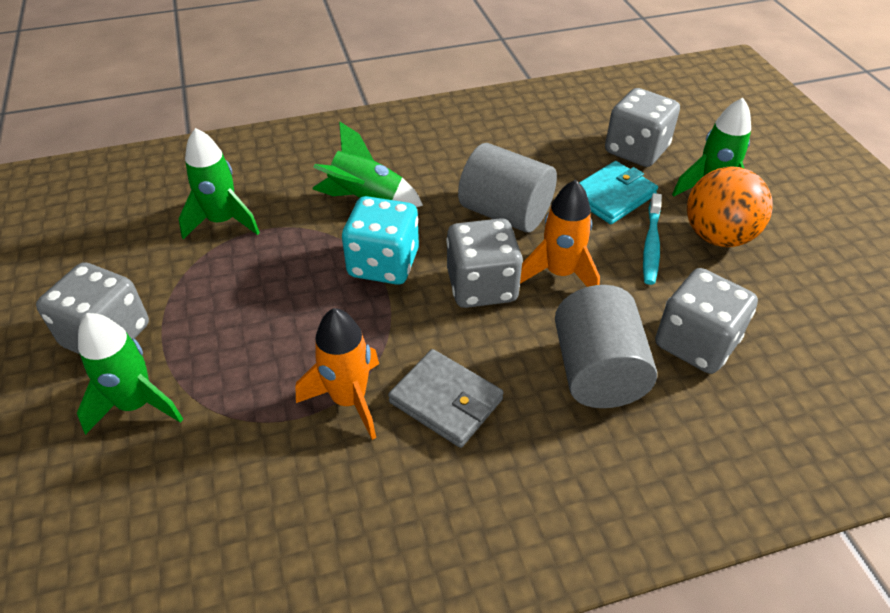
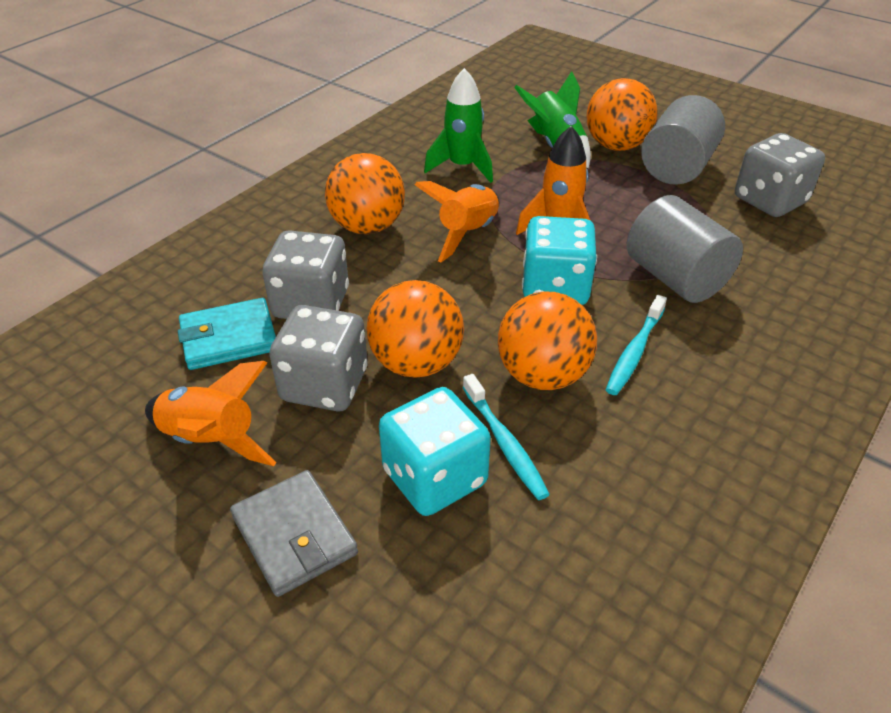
green rocket: [77,313,183,435] [179,128,260,239] [312,121,423,207] [672,98,751,197] = 4 -> [424,68,493,183] [514,71,591,168] = 2
grey dice: [36,262,149,354] [446,218,523,308] [605,88,680,167] [655,268,758,374] = 4 -> [262,230,349,319] [269,305,368,411] [735,133,825,217] = 3
orange ball: [687,166,773,247] = 1 -> [325,153,405,234] [367,280,464,378] [498,292,597,390] [586,78,658,151] = 4
orange rocket: [295,308,379,440] [520,179,600,287] = 2 -> [145,361,277,466] [414,181,500,262] [516,126,590,235] = 3
turquoise dice: [342,196,419,285] = 1 -> [379,387,491,516] [522,216,597,305] = 2
turquoise toothbrush: [643,193,662,285] = 1 -> [463,374,550,500] [606,295,667,395] = 2

